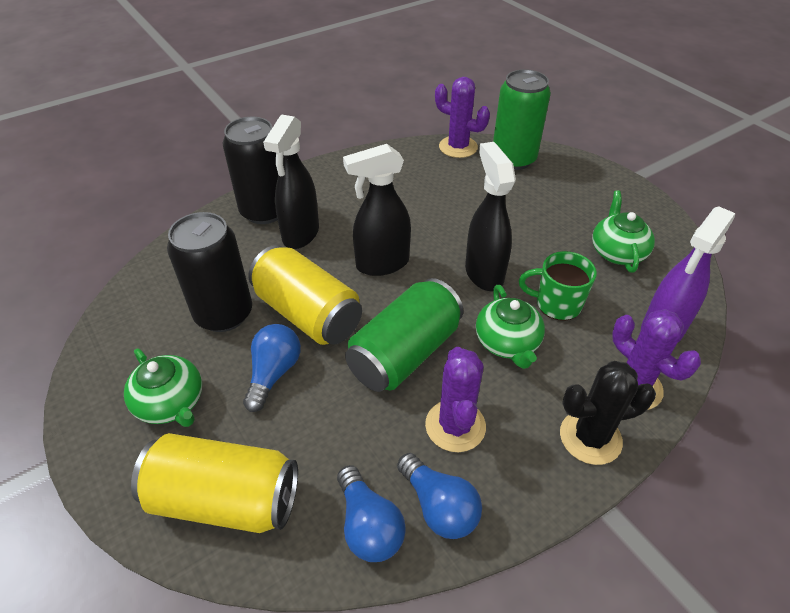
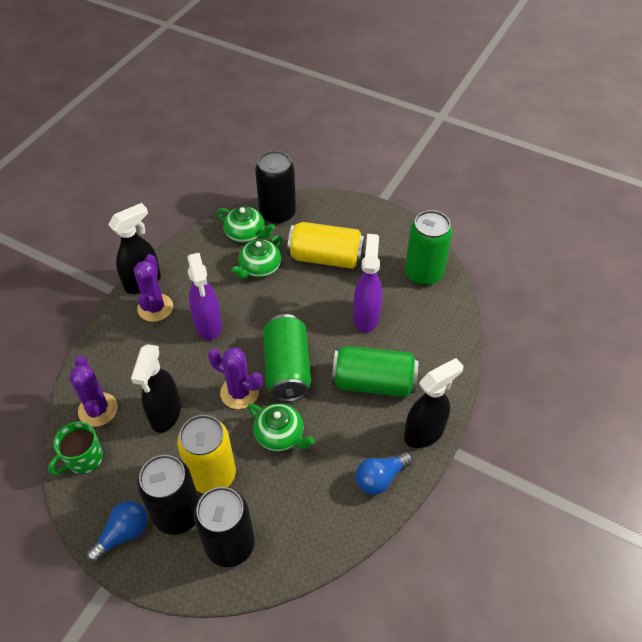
black cactus: [560,361,656,465] = 1 -> none = 0
black can: [167,212,252,332] [222,117,278,224] = 2 -> [137,455,199,535] [194,487,255,567] [255,151,296,224] = 3
blue light bulb: [243,324,301,412] [337,465,406,562] [397,453,482,539] = 3 -> [86,501,148,562] [355,452,413,495] = 2
green can: [345,278,464,392] [493,69,551,170] = 2 -> [263,314,311,402] [332,346,419,397] [405,210,452,286] = 3
purple spray bottle: [641,206,735,342] = 1 -> [187,253,222,340] [353,234,382,332] = 2

